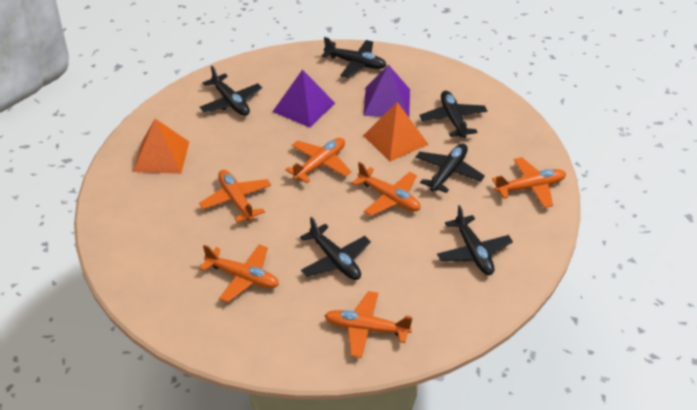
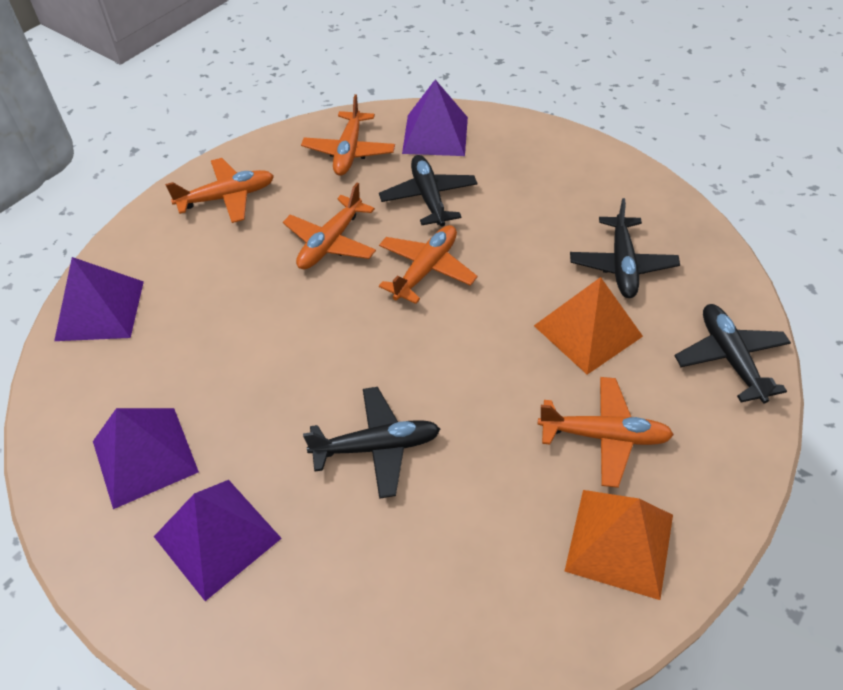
black plane: [199,66,262,116] [300,217,371,280] [321,37,387,78] [416,143,485,193] [419,91,487,138] [437,205,513,275] = 6 -> [303,387,440,499] [379,155,478,226] [570,198,680,298] [675,304,791,403] = 4
orange plane: [199,170,271,222] [200,244,279,302] [285,138,351,183] [325,291,412,358] [352,162,421,216] [492,157,566,208] = 6 -> [165,158,274,223] [283,183,376,269] [301,94,395,176] [379,225,477,304] [538,377,674,488] = 5
purple pyramid: [272,69,335,128] [363,65,410,117] = 2 -> [54,257,144,341] [93,408,199,509] [154,480,282,601] [402,79,468,156] = 4

